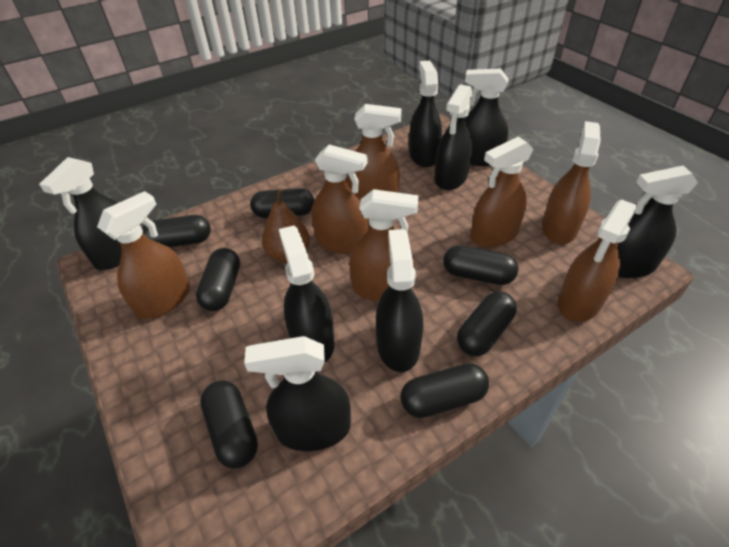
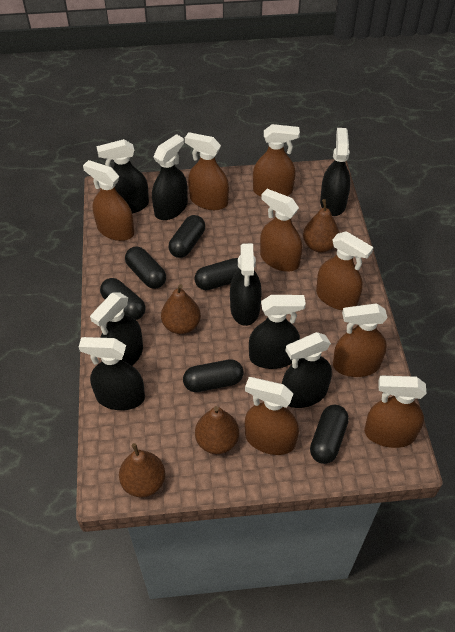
black capsule: [142,215,211,247] [196,248,240,311] [200,380,258,469] [250,188,314,218] [400,363,489,418] [443,245,518,285] [457,291,517,356] = 7 -> [100,278,145,320] [125,246,166,289] [169,215,205,258] [183,359,244,392] [194,258,239,290] [310,405,349,464] = 6
brown pear: [262,188,310,263] = 1 -> [119,443,165,498] [161,284,201,334] [195,406,239,454] [303,199,339,253] = 4
brown spray bottle: [97,191,190,319] [311,145,368,254] [347,104,401,201] [349,189,419,302] [471,137,534,247] [542,121,601,244] [558,199,637,322] = 7 -> [83,160,134,241] [185,132,229,210] [245,377,299,455] [253,124,300,197] [260,189,302,272] [316,231,374,310] [333,304,387,377] [364,376,426,448] = 8

